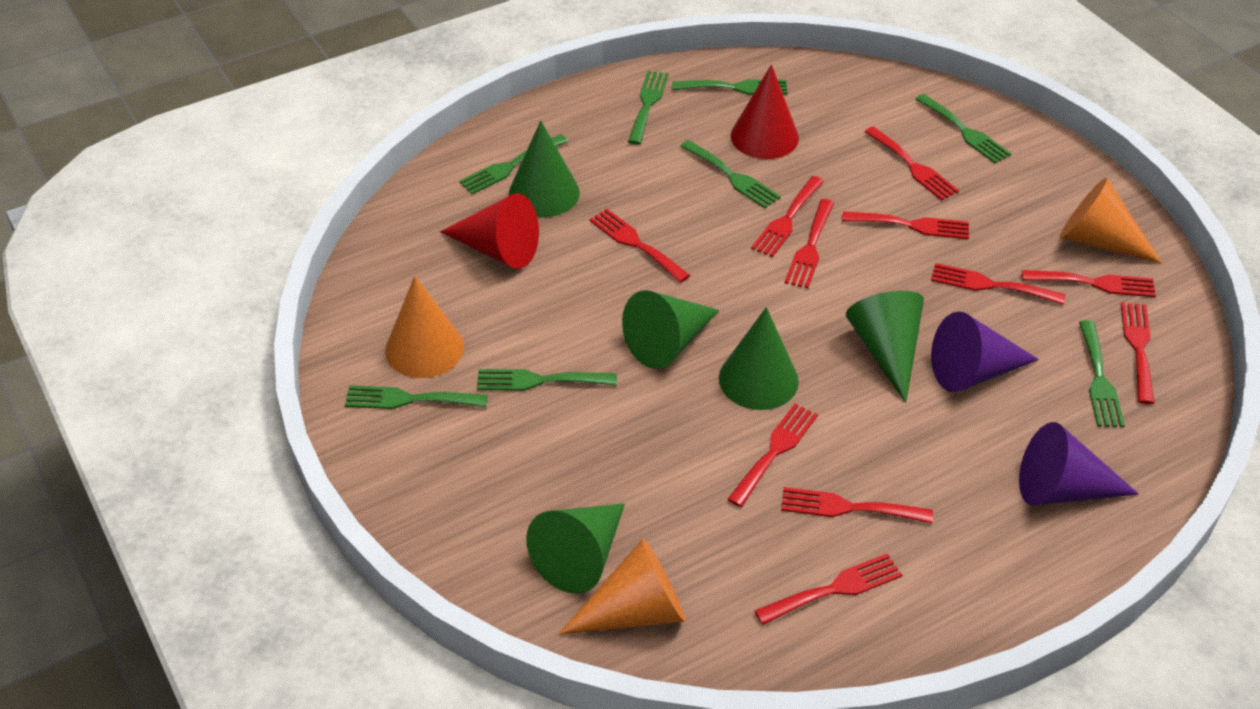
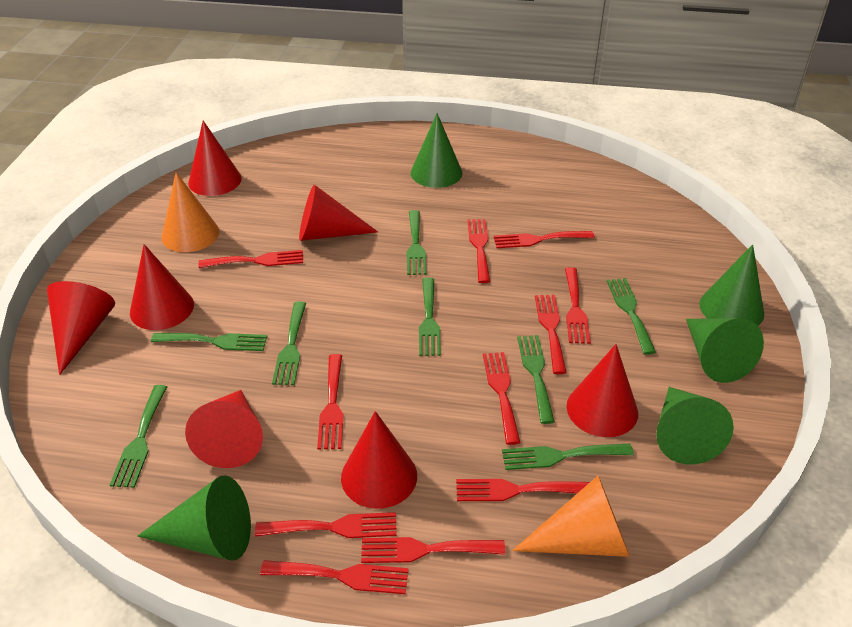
orange cone: [385,276,464,378] [558,538,685,635] [1060,178,1162,264] = 3 -> [161,172,219,252] [512,476,630,557] = 2
purple cone: [931,312,1039,392] [1019,422,1139,506] = 2 -> none = 0
red cone: [440,193,539,269] [731,65,799,159] = 2 -> [47,281,115,375] [130,244,194,330] [185,390,263,468] [188,120,242,196] [299,184,378,241] [341,411,417,509] [567,344,638,437] = 7

